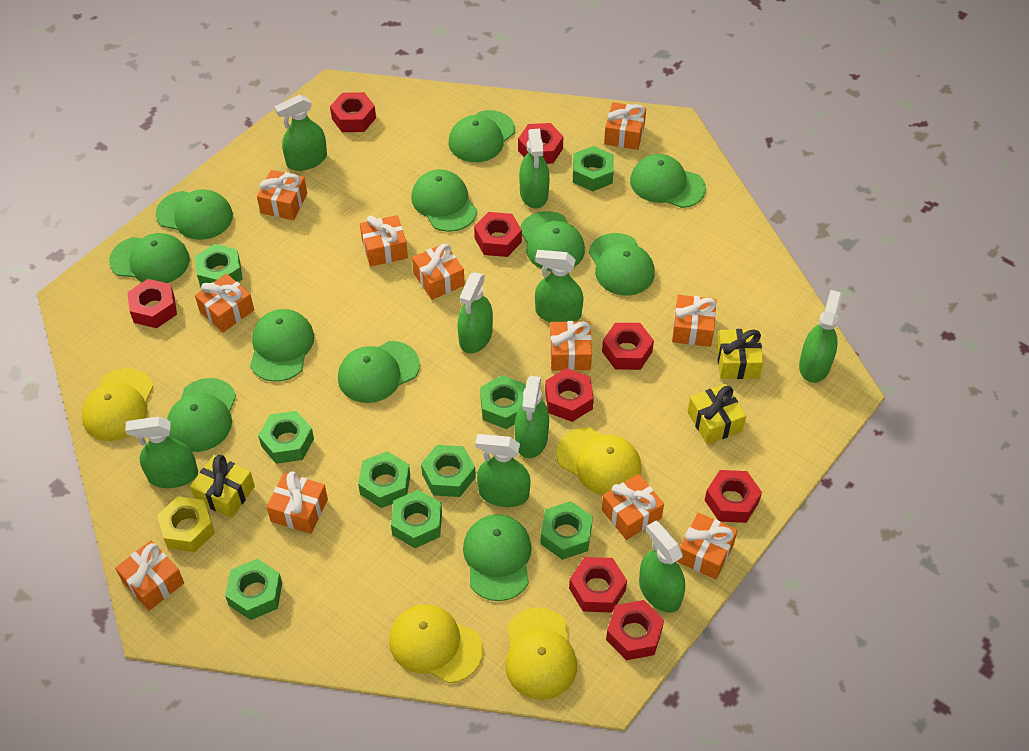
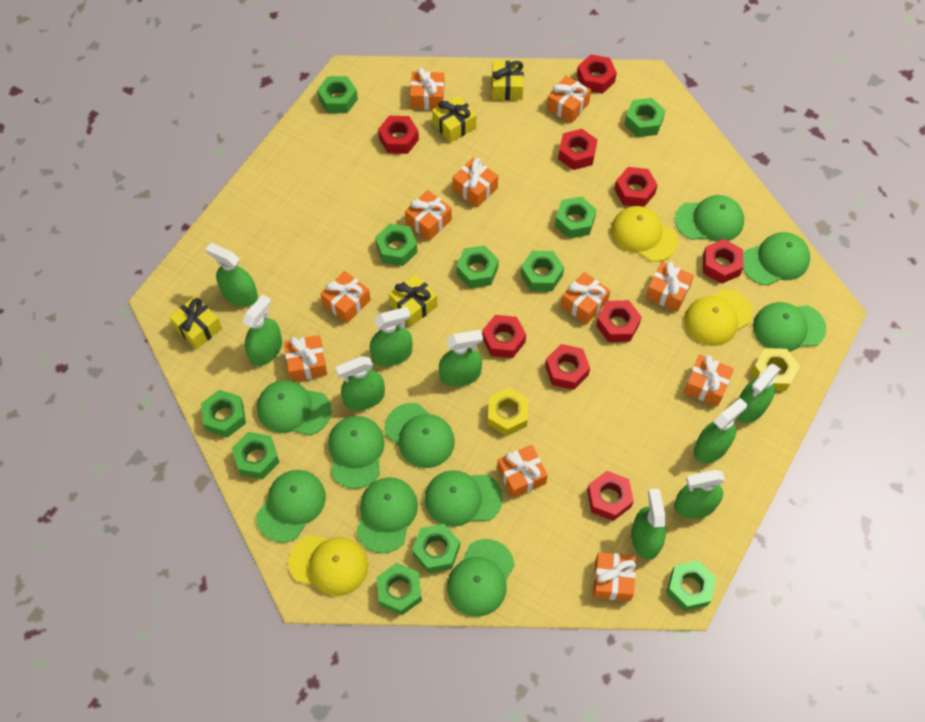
green cap: [109,233,190,283] [156,189,233,240] [167,378,236,452] [250,309,314,382] [338,341,420,403] [411,169,477,232] [449,110,515,162] [463,514,531,601] [520,211,585,272] [589,233,655,296] [630,154,706,208] = 11 -> [256,470,326,543] [257,380,331,435] [328,416,385,489] [356,477,418,553] [385,403,455,468] [425,470,503,527] [447,539,515,617] [675,195,744,242] [743,232,810,286] [753,302,826,352] = 10
green nut: [195,244,243,287] [225,559,282,620] [258,411,314,464] [358,451,410,508] [391,490,442,548] [421,445,476,497] [480,375,526,429] [540,501,593,560] [573,146,614,192] = 9 -> [201,390,246,437] [232,432,280,479] [317,76,358,113] [375,224,417,266] [377,563,422,615] [412,524,460,573] [456,246,499,288] [520,251,564,291] [555,196,597,239] [624,98,665,137] [667,561,716,611] = 11
yellow cap: [82,368,154,441] [389,604,483,683] [505,607,577,700] [556,427,642,495] = 4 -> [288,535,368,596] [611,206,678,262] [684,289,753,346] = 3
yellow gift: [190,455,255,518] [688,384,746,445] [716,329,763,379] = 3 -> [169,296,222,349] [389,274,437,326] [432,95,476,143] [492,61,524,100] = 4
yellow nut: [157,496,215,552] = 1 -> [488,388,528,436] [751,348,800,391] = 2

